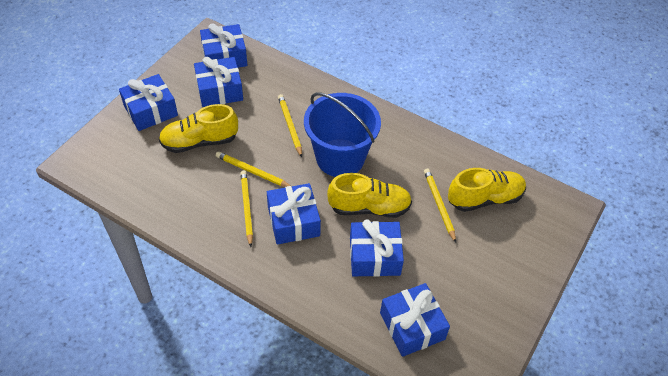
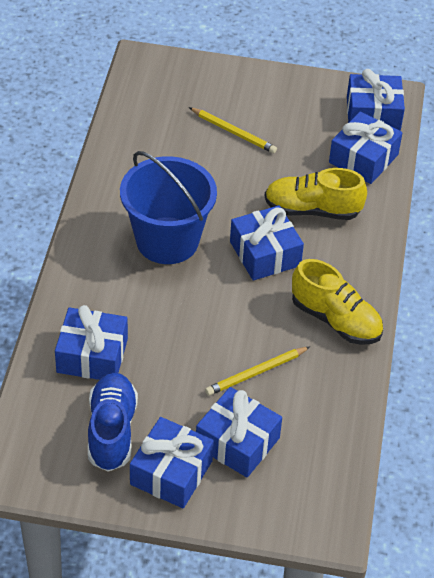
blue shoe: none = 0 -> [88,373,138,472] = 1
yellow pencil: [216,152,291,187] [240,170,253,247] [278,94,302,157] [424,169,456,243] = 4 -> [189,107,277,153] [205,347,310,396] = 2
yellow shoe: [159,104,238,153] [327,173,412,218] [448,168,526,212] = 3 -> [265,168,367,220] [292,259,383,345] = 2

